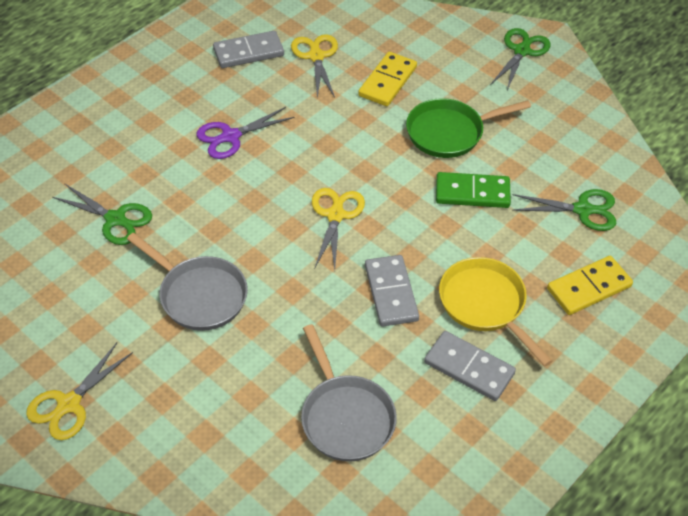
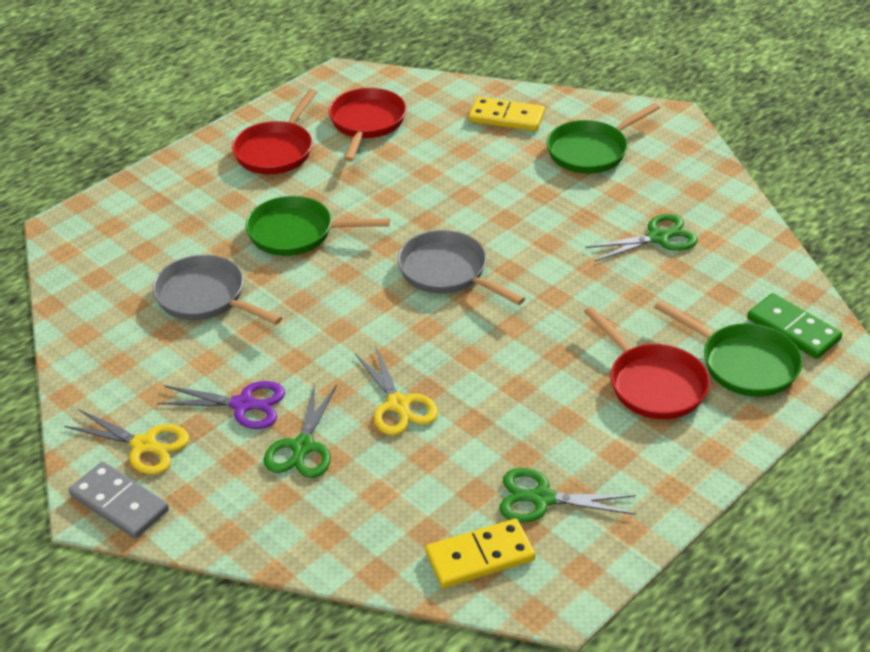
green pan: [406,98,531,158] = 1 -> [245,196,390,256] [547,103,660,174] [654,300,803,397] = 3
grey domino: [213,31,284,68] [365,255,419,326] [424,331,516,401] = 3 -> [69,462,169,539] = 1
red pan: none = 0 -> [232,89,317,174] [329,88,406,162] [584,306,710,419] = 3
yellow pan: [439,257,553,366] = 1 -> none = 0
yellow scissors: [26,343,133,440] [291,34,338,98] [312,188,365,270] = 3 -> [64,409,189,475] [355,345,438,435] = 2

